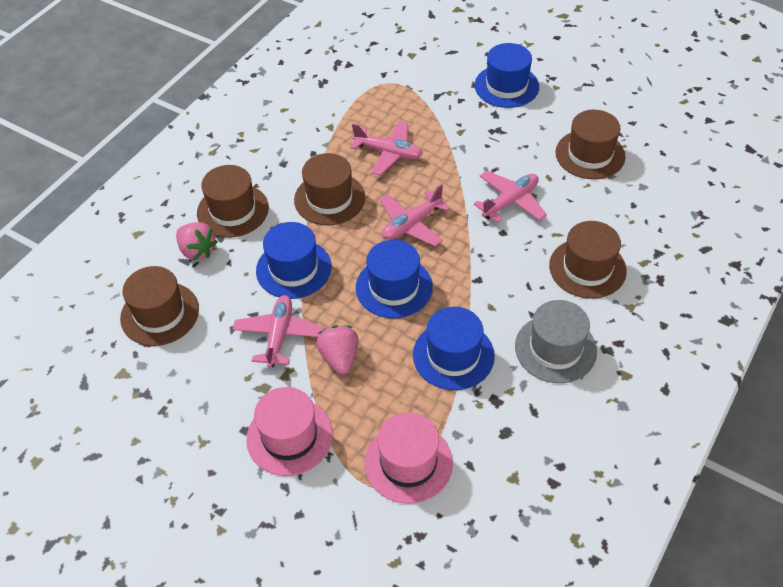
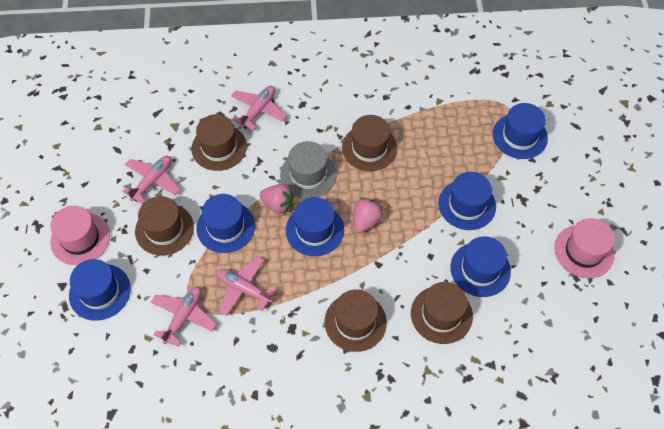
blue hat: [256,222,332,299] [356,240,433,318] [413,307,495,390] [475,43,539,108] = 4 -> [69,259,131,321] [196,194,255,253] [286,197,344,256] [438,172,496,230] [450,236,511,297] [493,103,548,159] = 6

